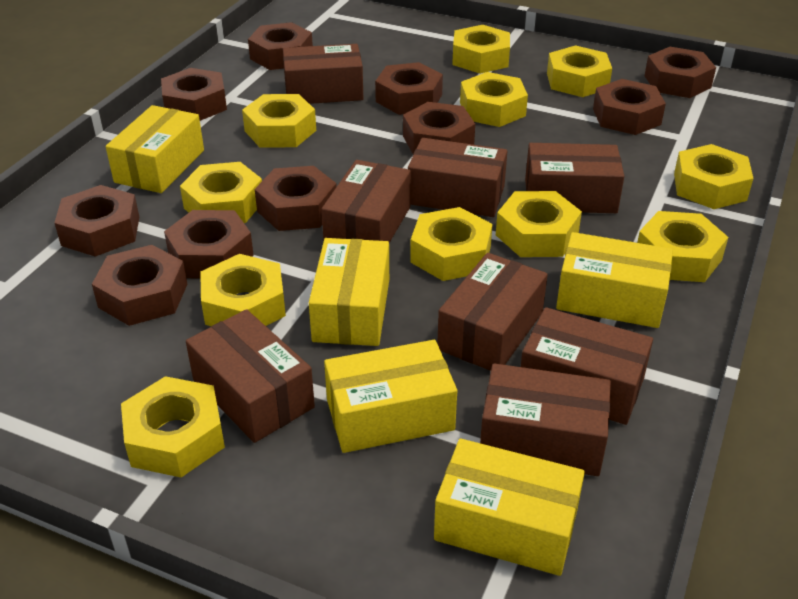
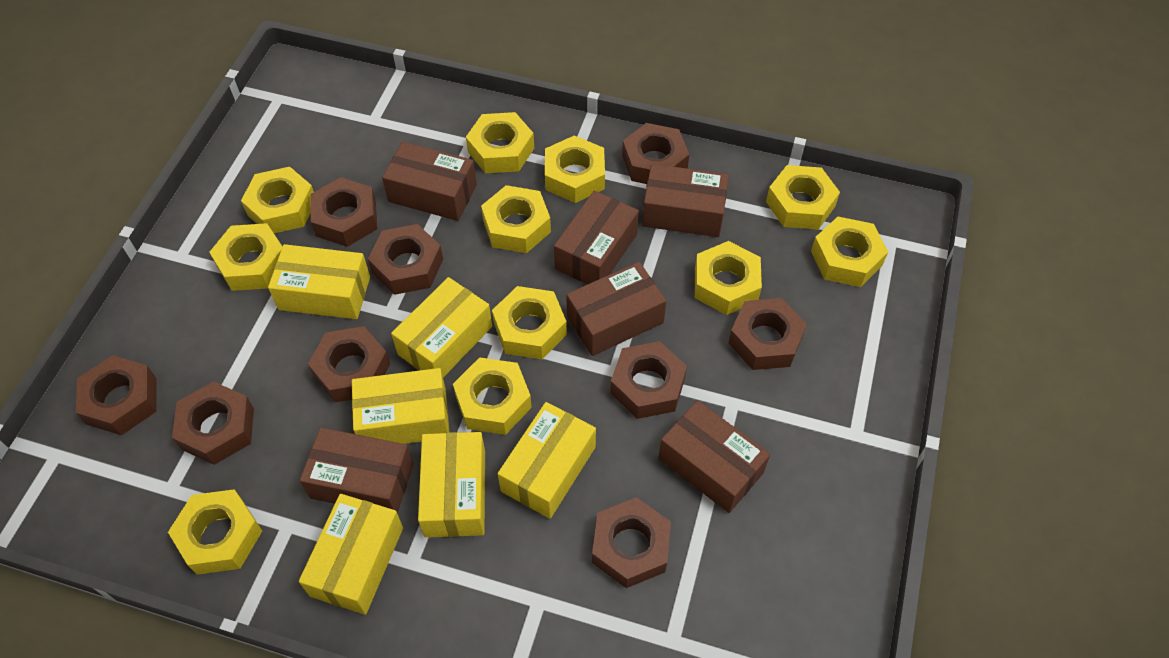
brown box: [186,309,315,443] [283,44,363,104] [322,160,411,243] [408,138,507,217] [437,253,548,371] [480,363,611,476] [521,307,653,425] [525,143,624,213] = 8 -> [300,427,414,513] [382,142,477,221] [554,191,639,284] [566,262,666,356] [642,164,729,237] [659,400,770,513] = 6
brown nut: [54,185,139,257] [92,245,187,326] [161,68,227,121] [164,210,254,278] [248,22,313,70] [255,166,337,231] [375,62,443,115] [403,102,475,154] [593,79,666,135] [645,47,716,98] = 10 -> [76,355,157,435] [172,382,254,465] [308,326,390,402] [310,177,377,247] [368,224,443,295] [592,497,671,588] [610,341,687,419] [622,123,689,184] [728,298,807,370] = 9
yellow box: [106,105,204,193] [309,238,389,346] [324,340,457,453] [434,439,585,576] [556,232,673,328] = 5 -> [268,244,370,319] [299,494,403,615] [352,368,449,444] [391,277,492,378] [418,432,485,538] [498,402,596,519] = 6

